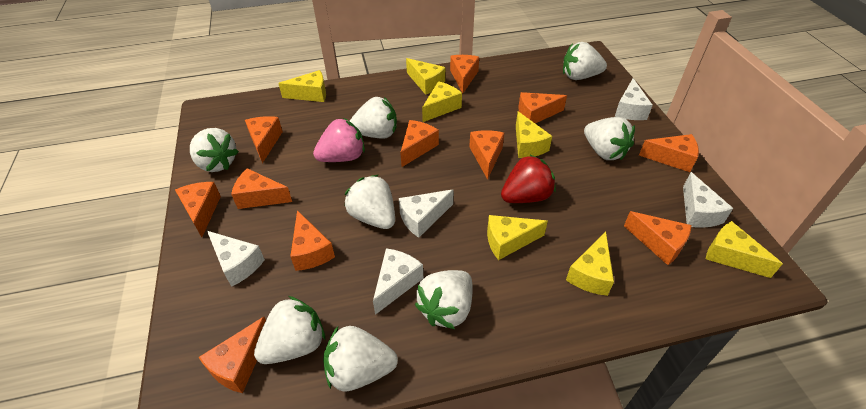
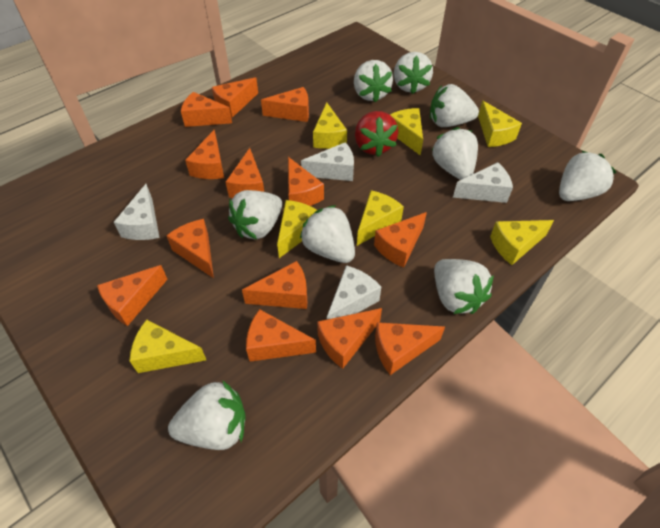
orange cheese: [175,182,221,237] [199,317,266,393] [231,168,292,209] [245,116,283,163] [290,210,335,271] [400,120,439,167] [450,55,479,93] [469,130,504,180] [518,92,567,123] [624,211,691,265] [639,134,699,172] = 11 -> [97,265,168,326] [166,219,214,278] [181,92,232,127] [185,130,224,179] [212,77,258,118] [226,148,264,198] [242,261,307,309] [246,309,316,362] [261,87,309,122] [288,157,324,206] [317,308,382,369] [374,212,427,268] [375,322,445,375] = 13
pink strawberry: [313,118,365,162] = 1 -> none = 0
white cheese: [207,231,265,287] [373,248,423,315] [399,189,454,238] [615,78,653,120] [683,172,733,228] = 5 -> [114,184,160,240] [301,142,354,181] [327,265,381,319] [453,162,513,203] = 4
white strawberry: [190,128,239,172] [254,296,325,364] [323,326,398,392] [345,175,395,229] [350,97,397,139] [415,270,473,329] [563,42,607,80] [584,117,635,160] = 8 -> [168,380,246,450] [228,190,282,239] [300,205,355,263] [354,60,393,103] [394,52,433,94] [430,84,479,127] [432,127,478,180] [434,259,494,314] [559,151,616,201] = 9

